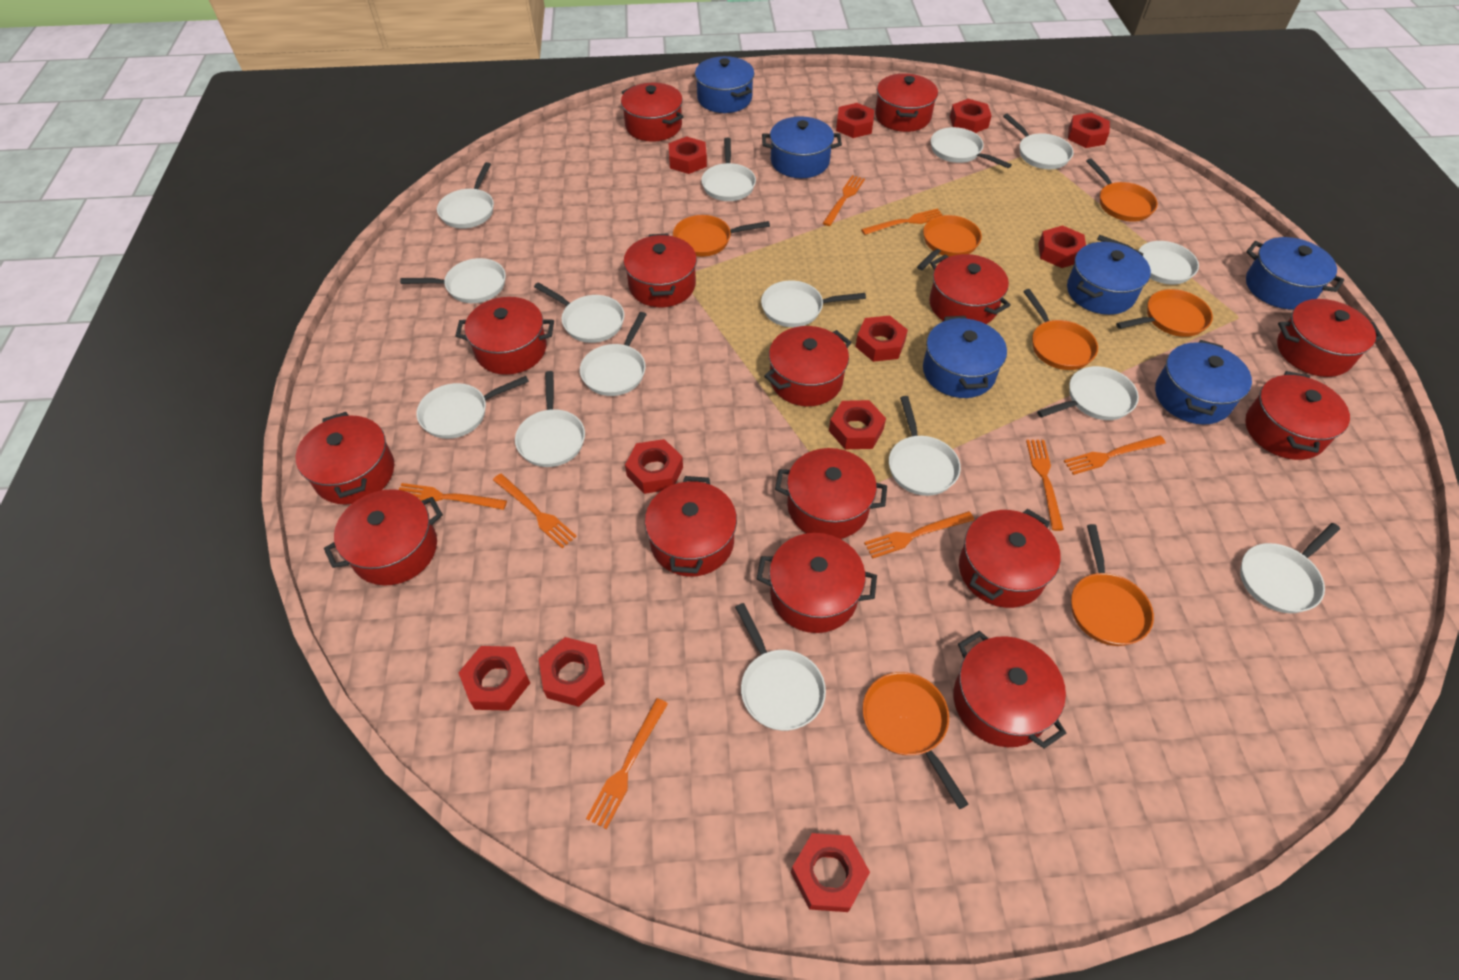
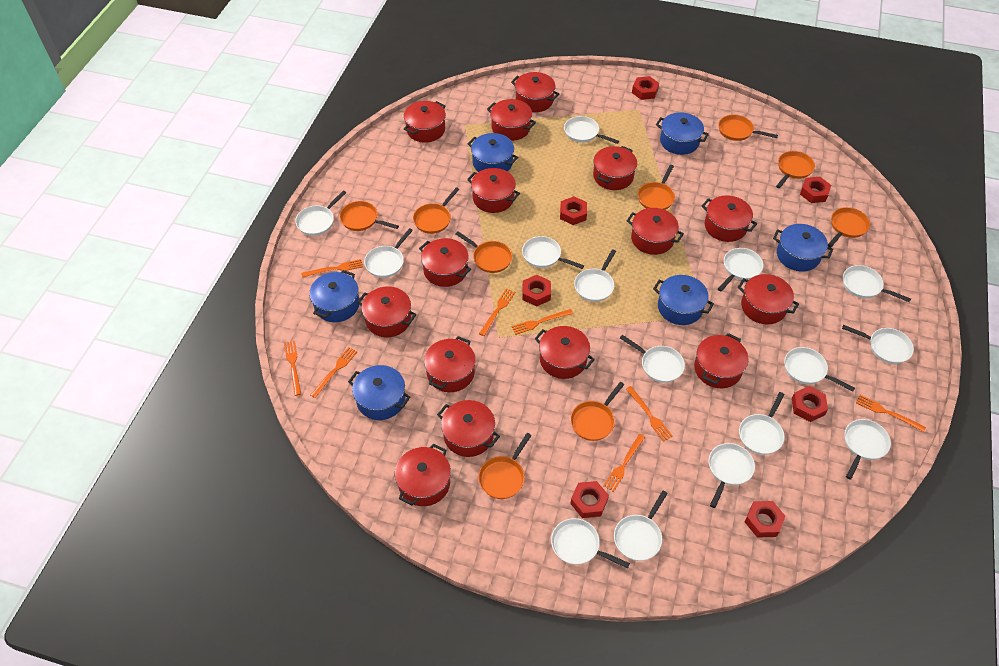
orange pan: [673,215,770,257] [862,672,968,809] [917,215,982,270] [1023,289,1098,370] [1071,524,1154,646] [1086,158,1158,222] [1116,289,1213,337] = 7 -> [339,201,399,231] [413,187,460,234] [456,231,512,273] [478,433,532,499] [570,382,624,441] [638,165,675,210] [718,115,778,141] [776,151,815,188] [828,207,870,247] = 9
red nut: [458,646,530,711] [539,637,605,707] [625,439,683,494] [668,136,707,174] [791,833,870,912] [829,400,886,449] [836,103,874,138] [856,315,908,362] [950,99,992,133] [1038,225,1086,268] [1068,113,1110,148] = 11 -> [523,275,551,307] [560,196,587,225] [570,481,609,518] [632,76,659,100] [745,501,786,538] [792,386,828,422] [800,177,831,203] = 7

